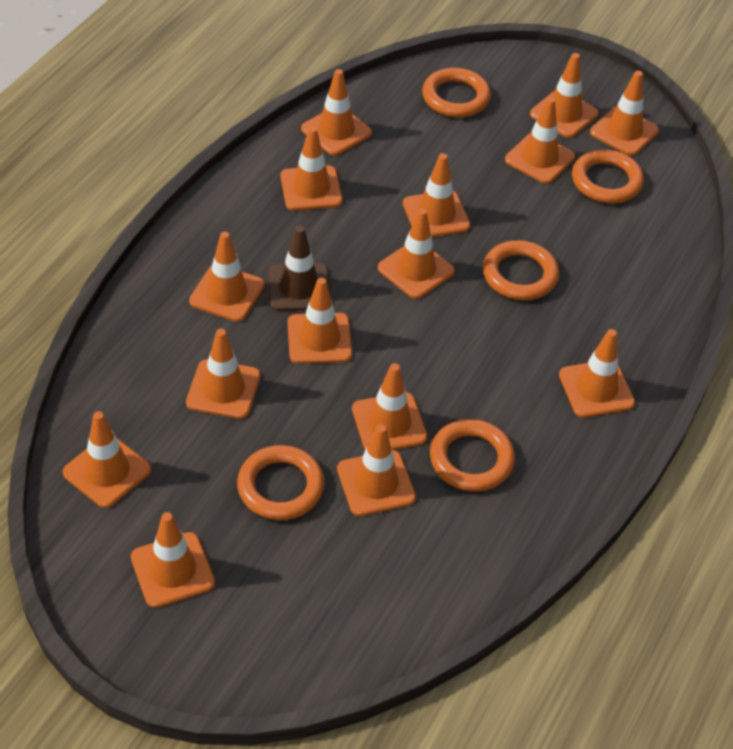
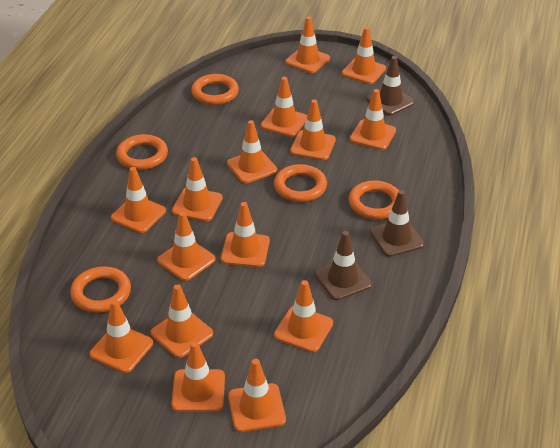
brown traffic cone: [268,226,330,311] = 1 -> [314,231,372,300] [366,56,415,115] [370,190,424,257] = 3

